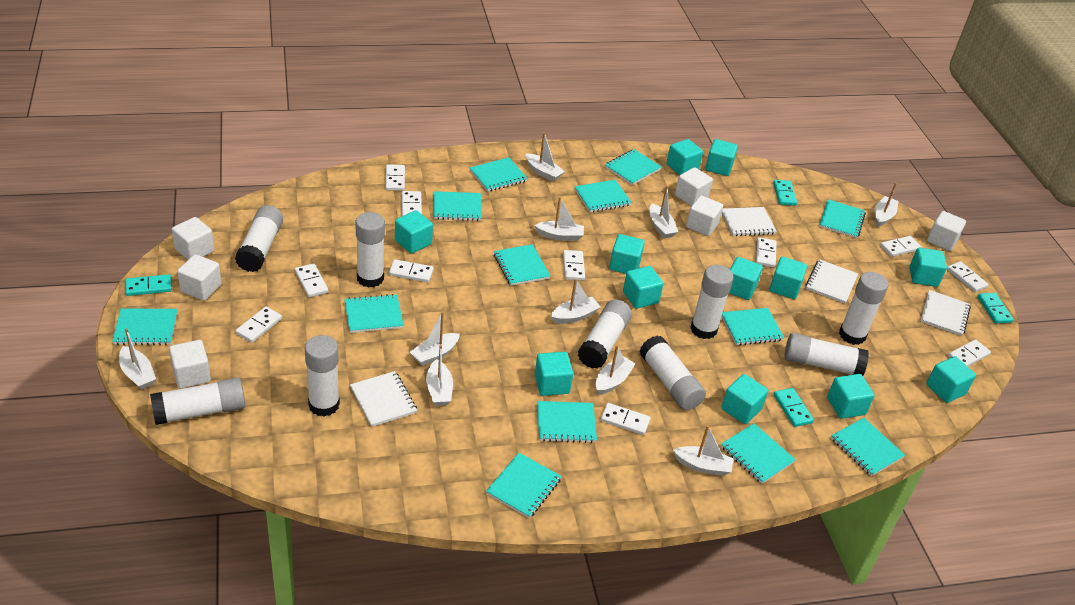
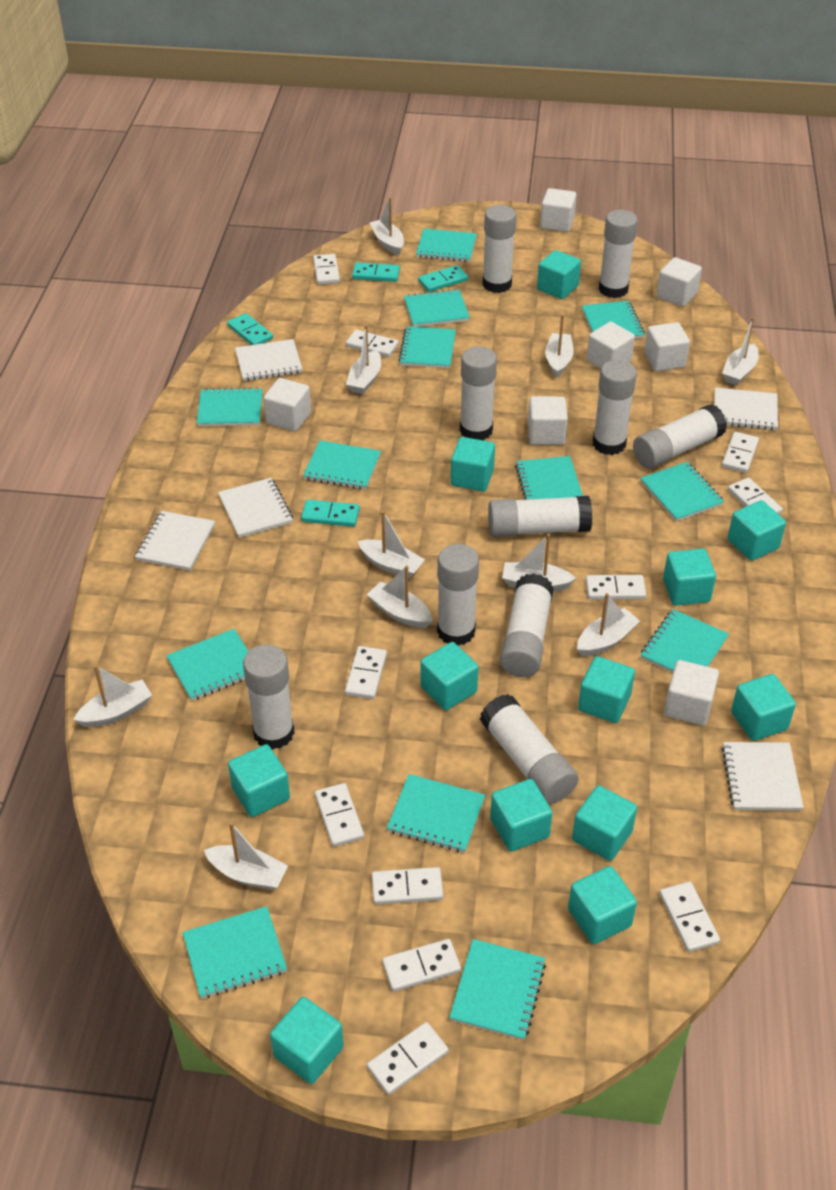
white cube: [169,340,211,388] [172,217,214,260] [177,254,221,301] [675,167,713,206] [686,195,723,236] [927,211,966,251] = 6 -> [263,378,311,431] [528,396,568,445] [540,188,577,232] [586,321,635,369] [644,322,690,371] [657,257,702,307] [664,660,719,725] = 7
white glue stick: [150,377,245,425] [235,205,283,272] [305,335,340,417] [356,212,385,288] [578,300,632,369] [640,336,706,411] [690,265,734,339] [784,333,869,376] [839,272,889,345] = 9 -> [243,645,294,750] [437,544,479,646] [460,346,497,440] [480,694,579,804] [482,205,516,293] [488,496,592,537] [500,573,554,677] [593,360,637,455] [598,210,638,298] [633,404,727,469] = 10
white notebook: [350,371,417,427] [722,207,777,236] [806,259,858,304] [920,290,971,336] = 4 -> [135,511,215,571] [218,478,293,538] [235,339,302,381] [714,387,778,430] [722,742,804,811] = 5

